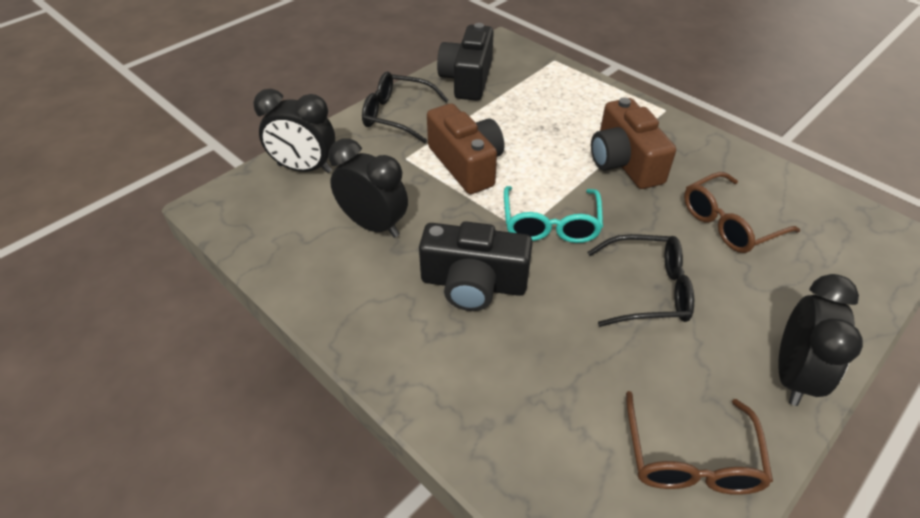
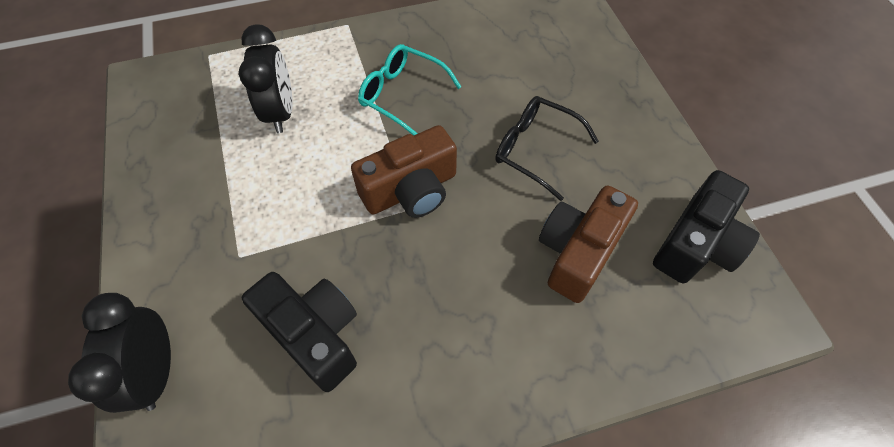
black clock: [253,89,335,173] [329,138,408,238] [778,274,863,406] = 3 -> [68,293,171,413] [239,24,293,133] = 2
black glasses: [362,71,448,143] [588,234,694,327] = 2 -> [495,96,599,201] = 1
brown glasses: [626,391,773,495] [684,172,800,253] = 2 -> none = 0

